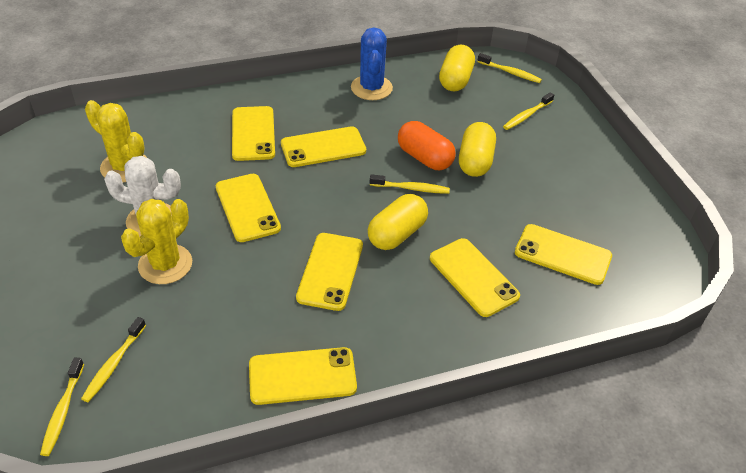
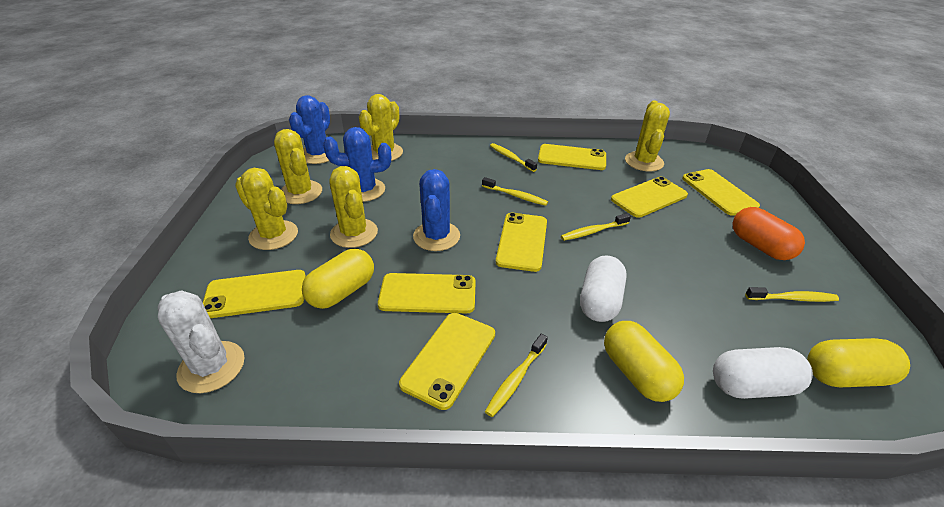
blue cactus: [351,27,393,100] = 1 -> [289,95,330,164] [323,127,391,202] [413,169,460,251] = 3
white capsule: none = 0 -> [580,255,627,322] [713,347,813,399] = 2
yellow cactus: [85,100,147,183] [121,199,192,284] = 2 -> [235,168,298,250] [274,129,322,204] [330,166,378,248] [359,94,403,161] [625,100,670,171] = 5

